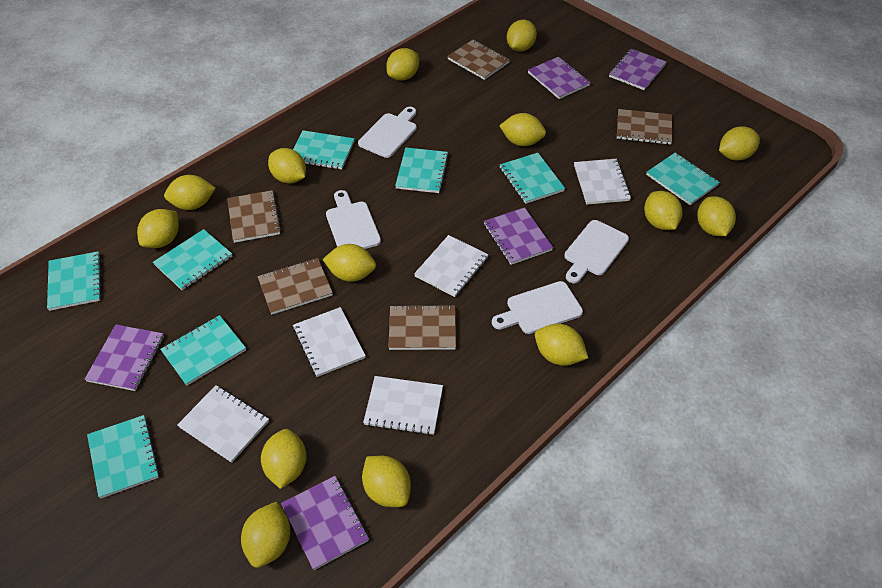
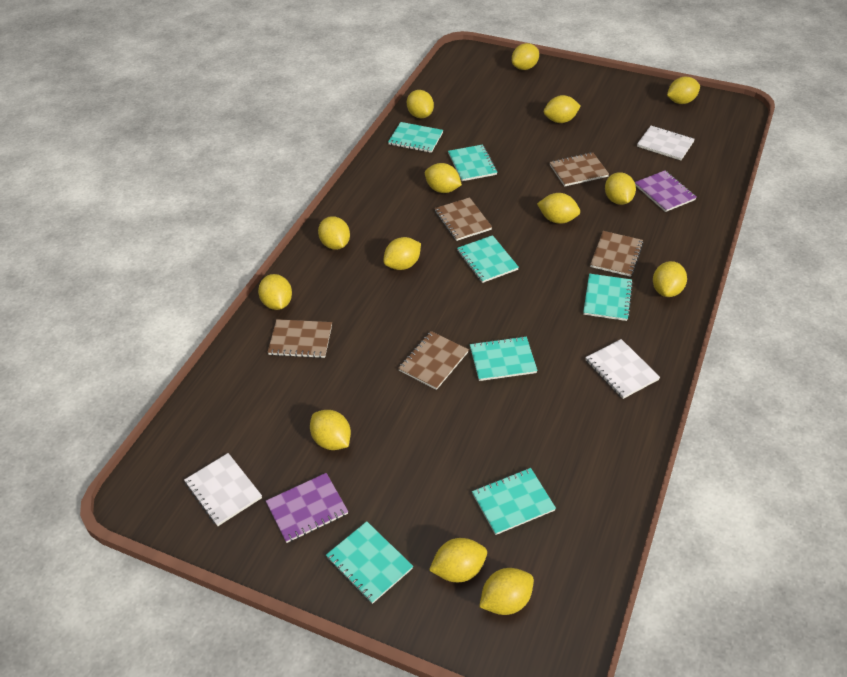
purple notebook: [85,325,164,391] [281,476,369,570] [484,207,553,265] [528,57,591,99] [609,49,666,90] = 5 -> [266,473,348,543] [635,171,697,212] = 2
turquoise notebook: [47,251,102,311] [87,415,160,499] [153,229,232,290] [160,315,246,386] [293,130,355,170] [395,147,449,193] [500,153,565,204] [646,153,720,205] = 8 -> [326,521,413,604] [388,122,443,153] [448,145,497,181] [457,235,519,283] [470,336,538,381] [472,468,556,535] [583,274,633,321] = 7
white cutting board: [326,190,381,249] [358,107,417,158] [492,281,583,334] [564,220,629,283] = 4 -> none = 0
white notebook: [177,385,269,463] [293,307,366,377] [363,376,443,435] [414,235,488,297] [574,159,631,205] = 5 -> [184,453,262,526] [585,339,660,399] [637,126,695,160] = 3

